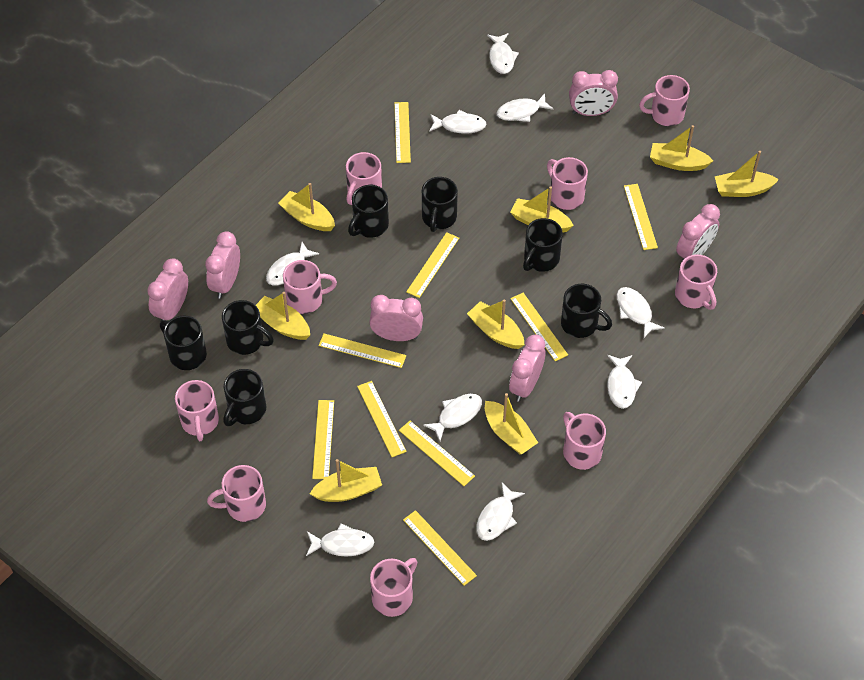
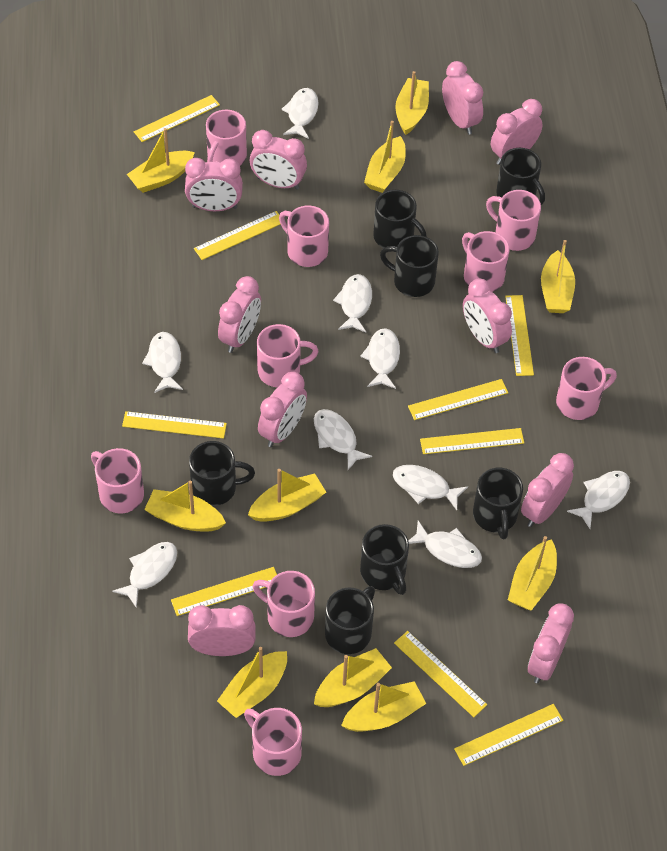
pink clock: [147,258,188,321] [205,231,240,299] [369,295,423,341] [509,335,545,402] [569,70,618,116] [676,204,720,263] = 6 -> [185,158,243,211] [188,605,256,656] [218,276,261,353] [250,130,307,190] [258,372,307,447] [442,61,483,135] [463,278,512,353] [491,99,543,165] [521,453,574,527] [528,603,574,684] = 10
yellow boat: [256,292,310,340] [278,183,335,231] [310,459,382,502] [467,300,524,349] [485,393,538,455] [510,186,574,232] [650,125,713,171] [715,151,779,197] = 8 -> [127,128,195,193] [144,480,226,531] [217,647,287,718] [248,469,326,522] [314,648,392,707] [341,681,426,732] [364,121,406,193] [395,71,429,135] [508,536,557,611] [541,240,575,313] = 10

